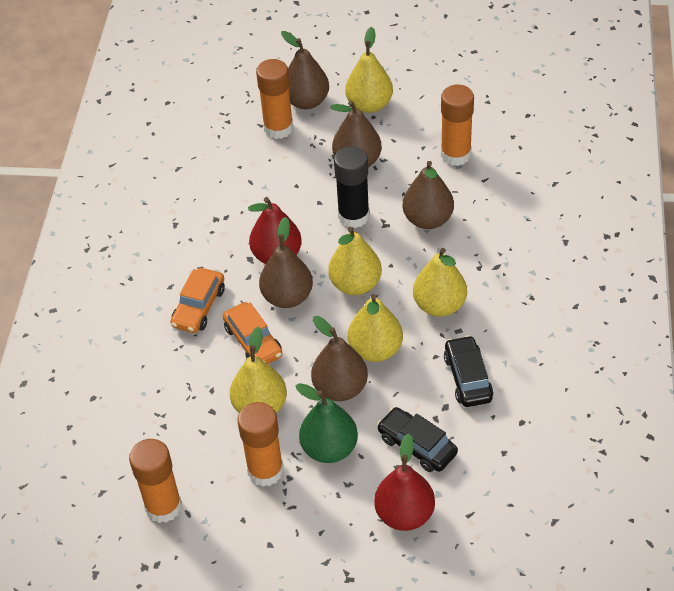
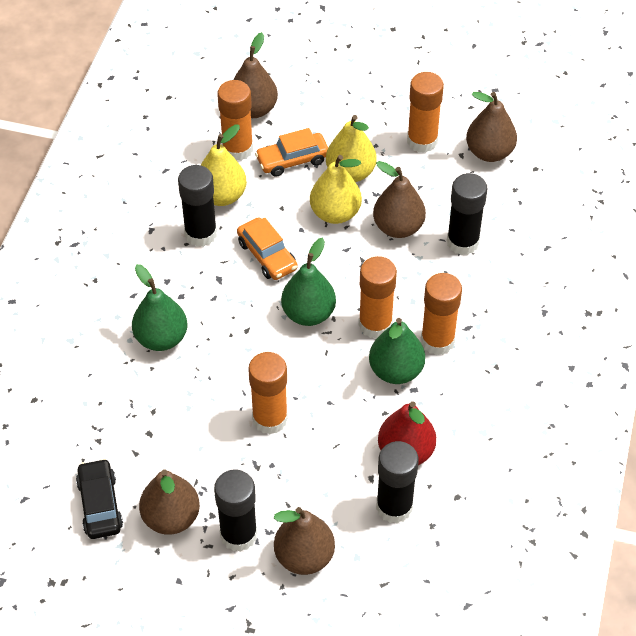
black car: [377,407,458,472] [444,335,493,407] = 2 -> [76,458,123,539] = 1
black glue stick: [334,146,370,228] = 1 -> [178,165,217,247] [214,470,257,552] [376,441,419,523] [447,173,487,255] = 4
green pear: [295,383,358,463] = 1 -> [132,264,187,351] [281,238,336,326] [369,318,425,384] = 3
orange glue stick: [129,439,182,523] [237,402,284,487] [256,59,293,139] [441,85,474,166] = 4 -> [217,80,253,161] [248,352,288,434] [359,256,397,339] [407,72,444,153] [421,273,462,355] = 5
red pear: [248,197,302,264] [374,433,435,531] = 2 -> [378,401,436,465] = 1
yellow pear: [230,326,287,413] [328,227,382,295] [345,27,393,113] [348,294,403,362] [413,248,467,317] = 5 -> [201,124,247,206] [310,155,362,224] [326,115,377,182] = 3

